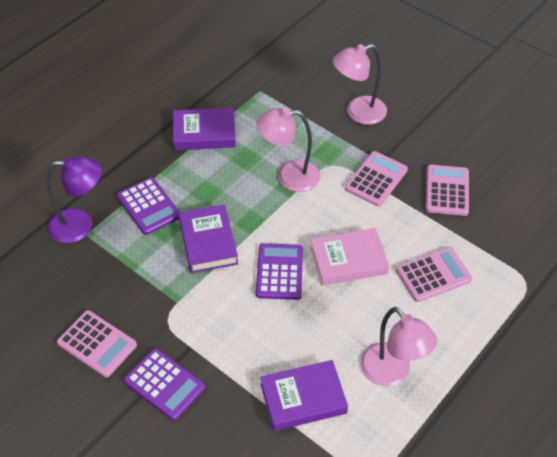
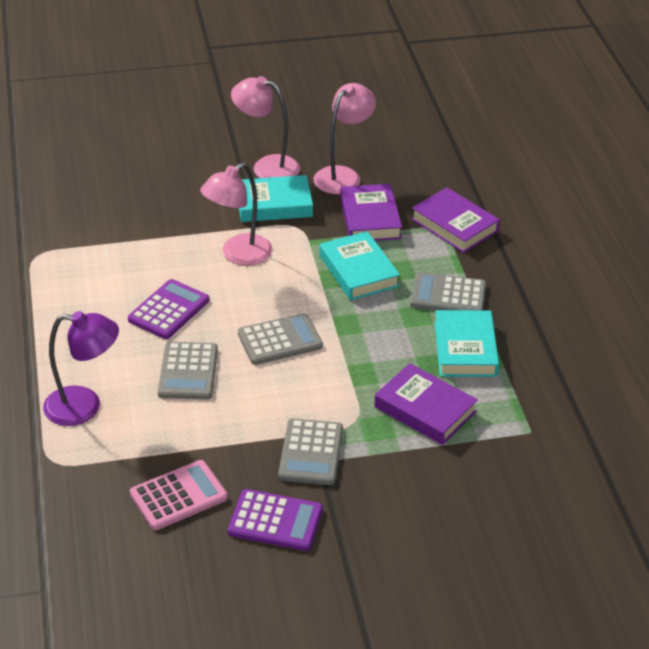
grey calculator: none = 0 -> [158,342,218,400] [238,313,323,365] [278,418,343,485] [410,272,486,311] = 4
pink book: [310,228,389,286] = 1 -> none = 0
pink calculator: [57,310,137,378] [345,151,408,207] [396,247,472,302] [426,165,469,216] = 4 -> [130,460,228,530] = 1
purple calculator: [117,177,180,235] [124,348,205,421] [256,243,303,300] = 3 -> [128,279,209,339] [228,489,323,551] = 2
turquoise book: none = 0 -> [239,175,313,222] [319,231,400,300] [434,310,499,377] = 3

